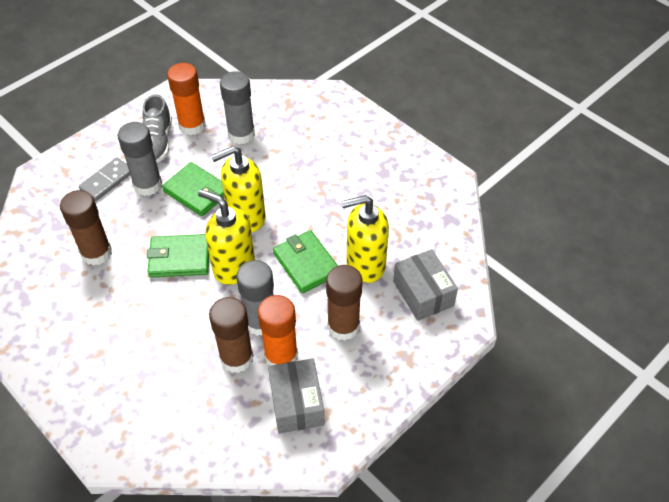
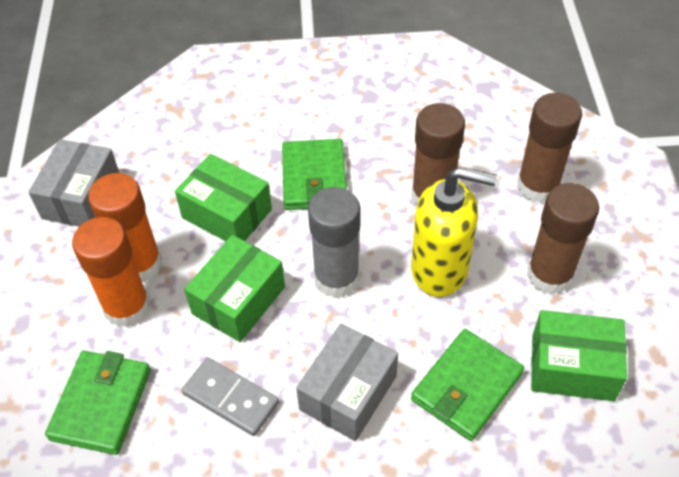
green box: none = 0 -> [175,154,272,241] [184,235,285,342] [531,310,627,401] = 3
grey glue stick: [118,122,162,196] [220,71,255,144] [236,260,274,336] = 3 -> [308,187,360,298] = 1
grey shoe: [143,94,172,163] = 1 -> none = 0
yellow soap dispenser: [198,189,255,285] [211,146,266,232] [341,195,389,283] = 3 -> [411,167,497,297] = 1

